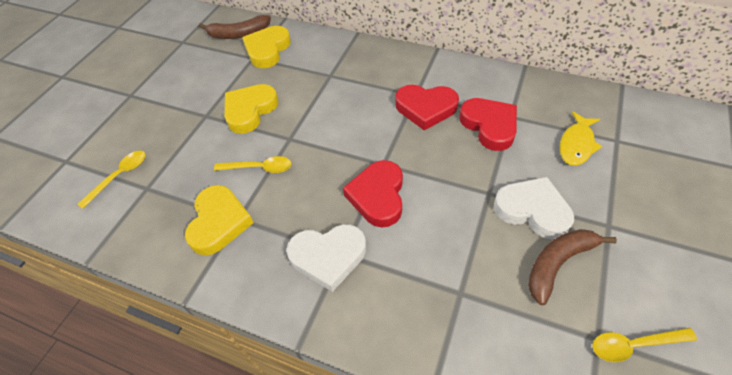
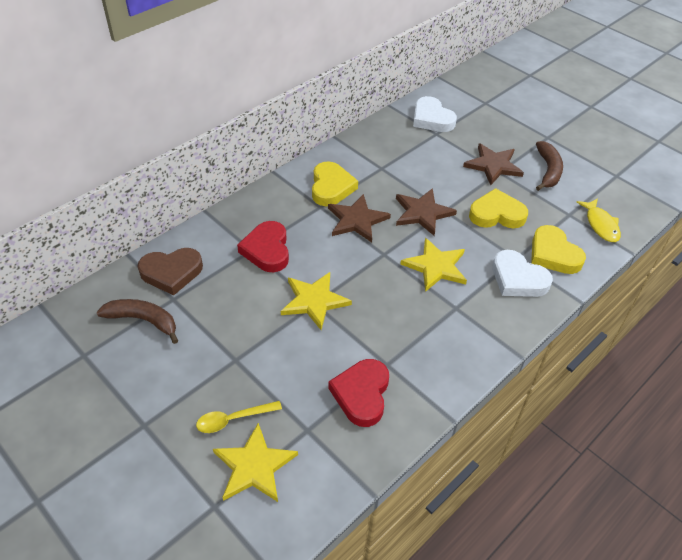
brown heart: none = 0 -> [137,248,203,295] = 1
brown star: none = 0 -> [328,194,391,242] [396,188,457,236] [463,143,524,185] = 3
red heart: [343,160,403,227] [395,85,459,130] [459,98,517,151] = 3 -> [237,221,289,272] [329,359,389,427] = 2
yellow spoon: [77,151,146,209] [214,156,292,173] [592,328,697,362] = 3 -> [196,401,282,433] = 1
yellow star: none = 0 -> [213,423,298,502] [281,272,352,330] [400,238,467,292] = 3

